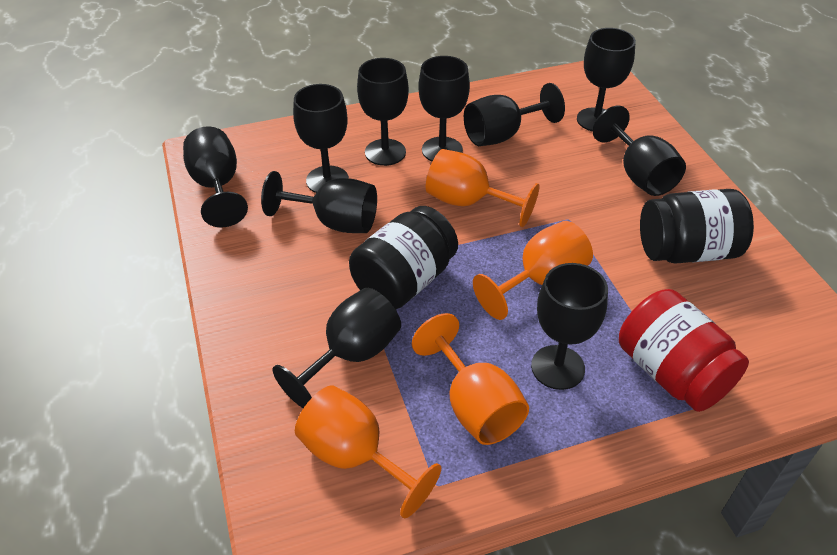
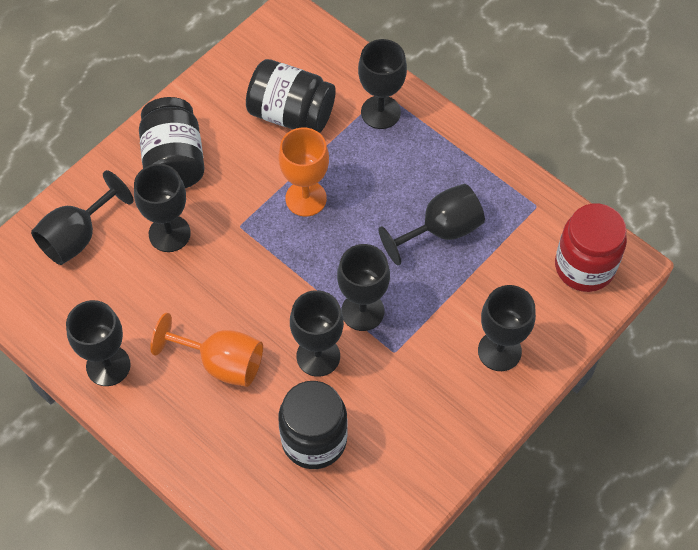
black goblet: [183,127,248,227] [261,171,377,233] [273,288,401,408] [293,84,349,193] [357,58,409,166] [418,56,470,161] [464,83,565,146] [531,263,608,390] [577,28,636,132] [593,106,686,196] = 10 -> [31,170,134,265] [66,300,131,386] [134,164,191,252] [290,290,344,377] [337,244,390,331] [358,39,407,129] [379,184,485,265] [478,285,536,371] = 8
black jar: [349,206,458,310] [640,189,754,264] = 2 -> [139,97,205,188] [246,59,336,133] [278,381,347,469] = 3
orange goblet: [295,385,441,518] [412,313,529,445] [426,149,539,227] [473,221,593,320] = 4 -> [150,313,263,387] [279,128,329,217] = 2

